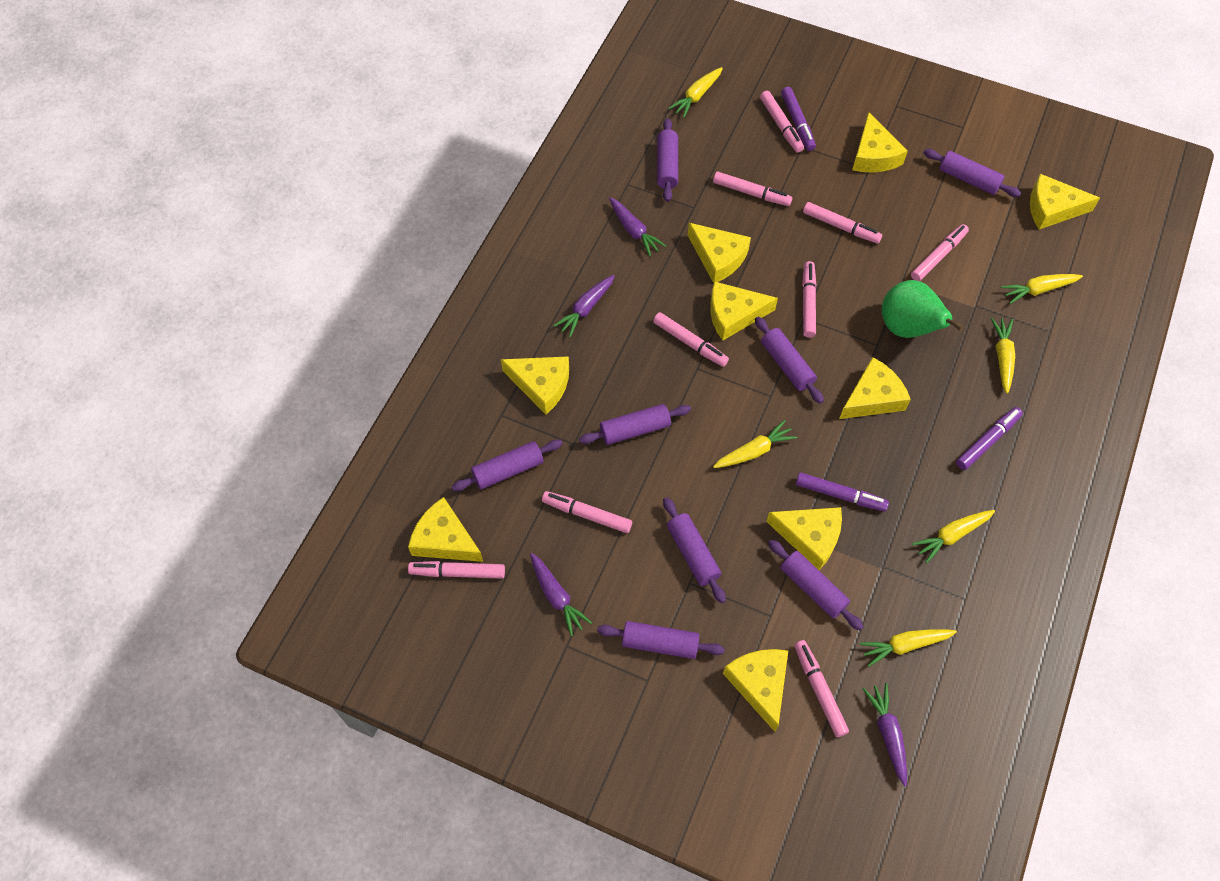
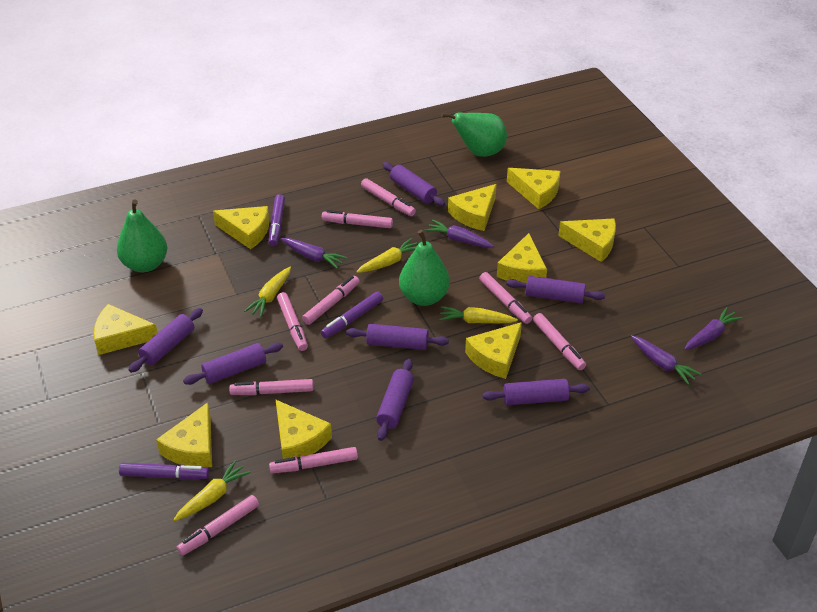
green pear: [882,280,964,338] = 1 -> [117,199,167,272] [399,230,450,306] [441,112,507,157] = 3
purple rolling pin: [451,440,562,491] [579,404,691,445] [597,621,725,659] [657,118,678,202] [663,497,726,603] [755,317,824,404] [768,539,864,631] [923,149,1021,197] = 8 -> [129,308,203,373] [183,343,283,385] [346,324,449,350] [376,359,414,441] [382,162,445,206] [482,379,590,405] [506,276,605,303] = 7
yellow carrot: [668,67,723,118] [713,420,797,468] [860,629,957,667] [912,510,995,563] [991,318,1015,394] [1001,274,1083,304] = 6 -> [173,460,251,521] [244,267,291,317] [356,238,417,273] [439,306,518,323] = 4

